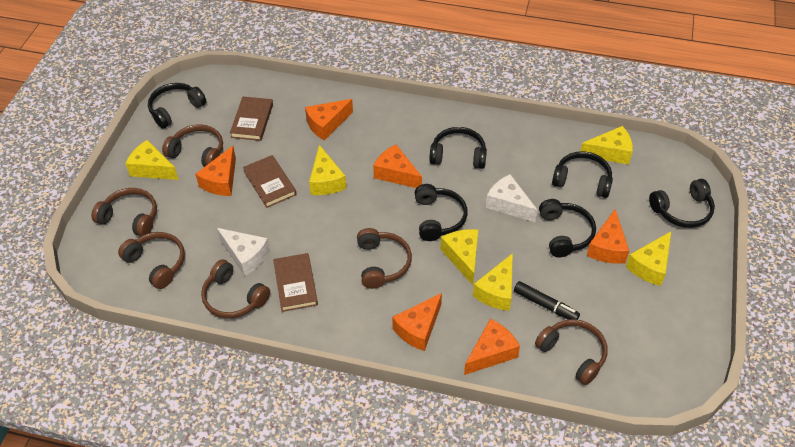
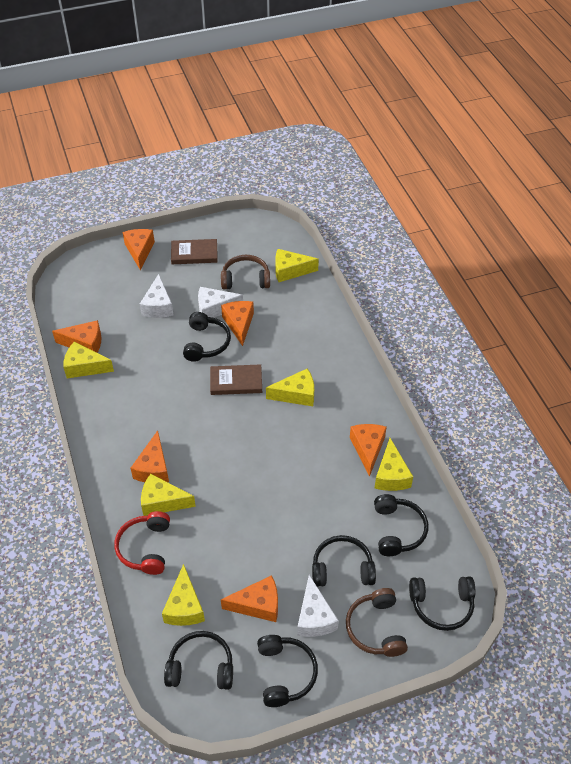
black marker: [514,281,580,320] = 1 -> none = 0
brown book: [230,97,273,141] [243,155,297,208] [273,253,318,312] = 3 -> [171,239,218,264] [210,364,262,395] = 2
brown headphones: [91,188,157,236] [118,232,185,289] [162,124,223,167] [201,260,270,318] [357,228,412,289] [535,319,607,385] = 6 -> [221,255,270,289] [346,588,408,657] = 2
red headphones: none = 0 -> [115,511,170,575] = 1
white cheese: [217,228,270,276] [486,174,537,222] = 2 -> [140,274,173,318] [198,287,243,318] [297,575,339,637] = 3

